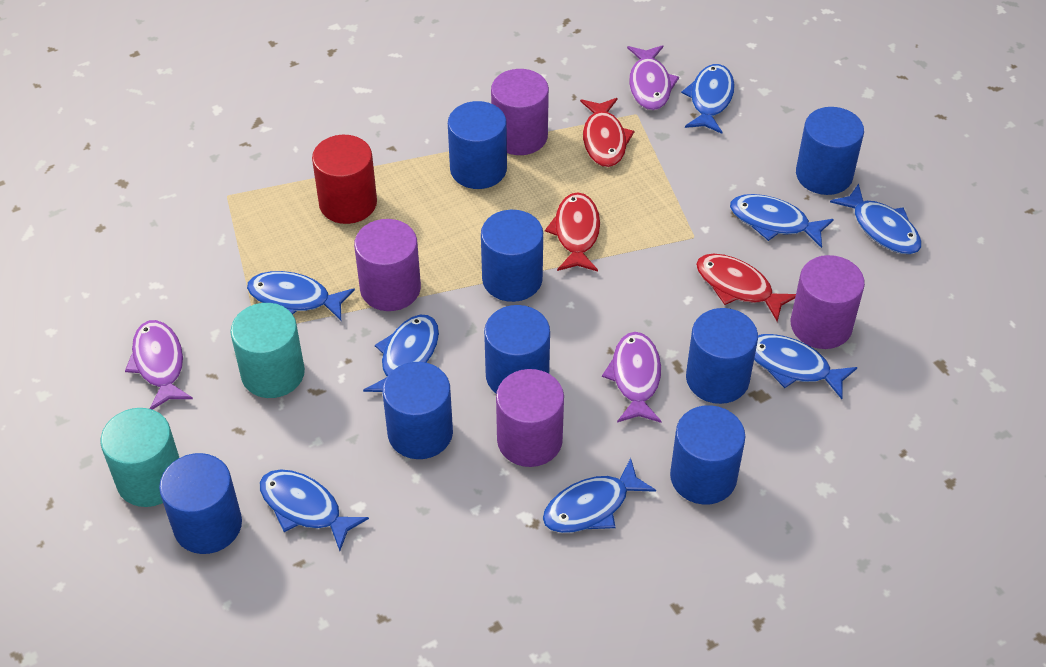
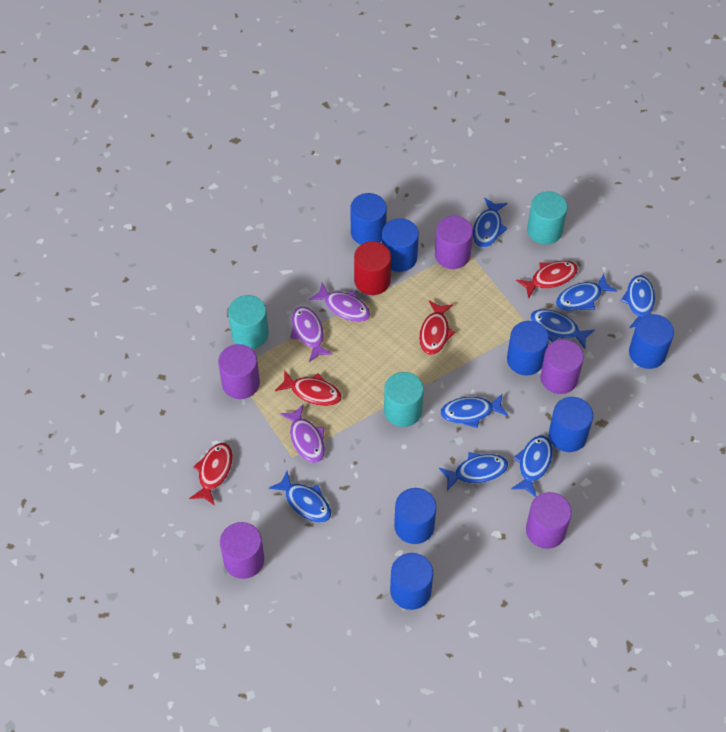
blue cylinder: [159,453,242,554] [383,362,453,459] [448,101,507,189] [481,210,543,302] [484,305,550,393] [670,405,746,505] [686,308,758,404] [796,107,864,195] = 8 -> [350,193,387,245] [382,218,419,272] [390,553,433,610] [394,488,437,544] [507,321,549,376] [549,397,593,452] [629,314,674,369] = 7
purple cylinder: [354,219,421,311] [491,69,549,155] [496,369,564,467] [791,255,865,349] = 4 -> [218,344,260,399] [220,522,264,579] [435,216,473,269] [526,492,572,549] [540,339,584,394] = 5
red fish: [545,192,600,272] [580,98,634,167] [696,254,796,322] = 3 -> [189,443,233,506] [275,370,342,406] [419,300,455,355] [516,261,578,298] = 4
turquoise cylinder: [100,408,179,507] [230,303,305,398] = 2 -> [228,295,269,349] [384,372,424,427] [527,191,567,245] = 3

